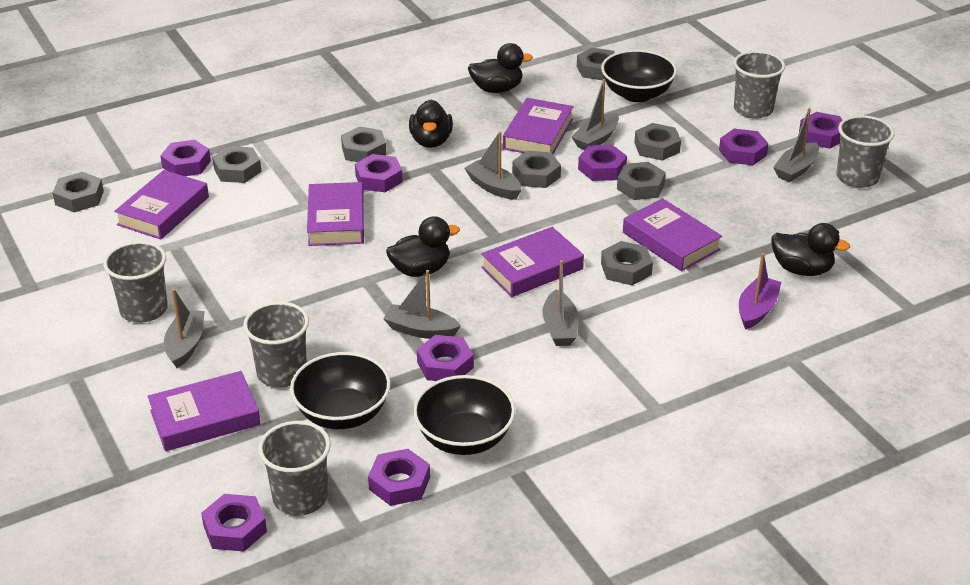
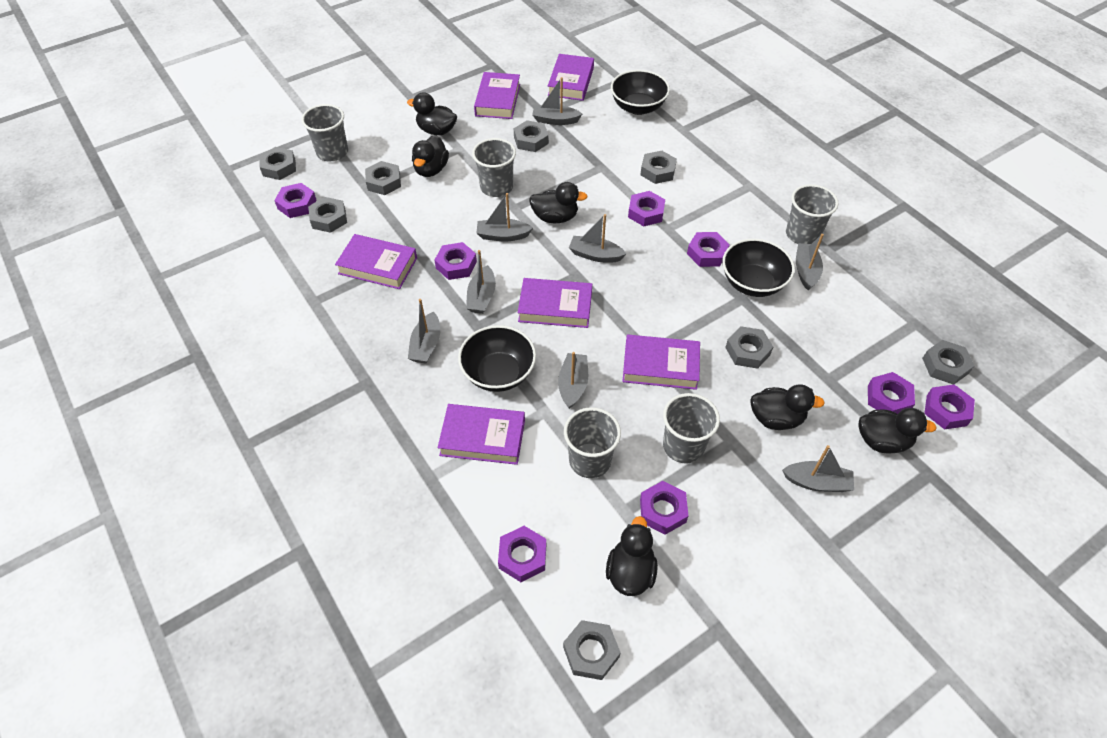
black duck: [386,216,460,277] [409,100,453,148] [468,43,533,93] [772,223,850,276] = 4 -> [407,92,457,135] [412,135,449,177] [529,182,588,223] [606,516,658,596] [750,384,825,430] [858,408,937,453] = 6
grey boat: [164,289,205,368] [383,270,461,339] [464,132,521,200] [542,260,579,346] [572,79,619,150] [773,108,819,182] = 6 -> [408,299,440,364] [466,250,496,314] [476,193,533,242] [532,77,582,125] [558,352,588,409] [569,214,626,263] [782,445,854,492] [796,234,824,290] = 8
purple boat: [739,253,781,329] = 1 -> none = 0

